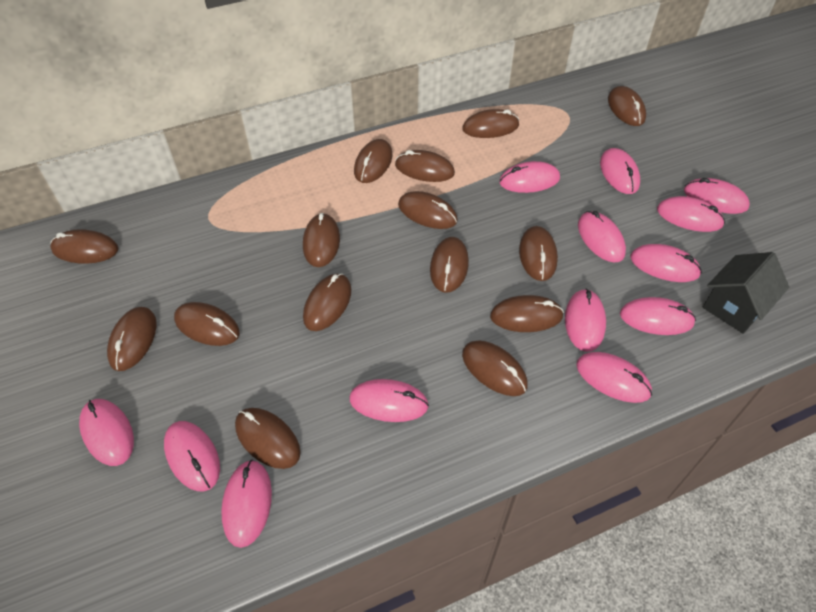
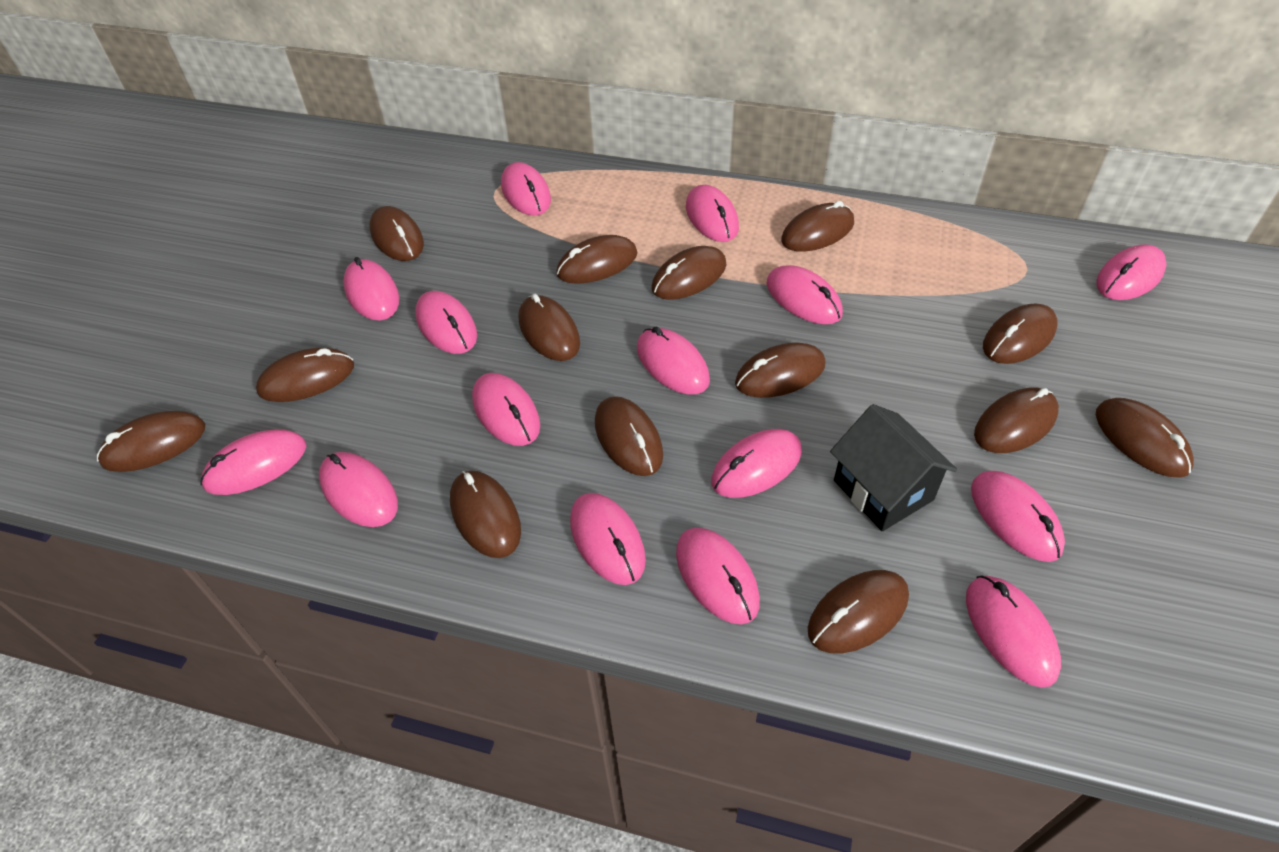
brown mouse: [50,229,118,264] [107,307,157,371] [174,302,240,346] [235,408,301,469] [303,213,340,267] [303,274,351,331] [354,139,392,183] [395,150,455,182] [398,191,458,229] [430,237,469,293] [462,109,519,138] [462,340,528,396] [490,295,564,332] [519,226,558,281] [608,86,646,126] = 15 -> [97,411,205,472] [256,348,354,402] [369,206,424,261] [450,470,521,558] [519,294,580,361] [556,235,638,284] [595,396,663,476] [652,246,726,300] [735,342,826,398] [781,201,854,252] [808,570,909,653] [974,388,1059,453] [983,304,1057,364] [1096,398,1194,478] = 14
pink mouse: [79,399,134,466] [164,421,220,491] [221,460,272,548] [350,379,429,422] [499,161,560,193] [565,289,606,352] [576,352,652,403] [578,211,626,262] [600,148,640,194] [620,297,696,335] [630,244,702,282] [657,196,725,232] [684,178,750,214] = 13 -> [200,429,306,495] [319,452,398,527] [343,257,399,320] [415,291,477,354] [472,373,540,446] [501,162,551,216] [570,493,646,585] [637,326,710,394] [676,528,760,624] [686,185,739,242] [711,429,802,498] [766,265,843,324] [966,576,1061,688] [971,471,1065,562] [1096,244,1166,300] = 15

